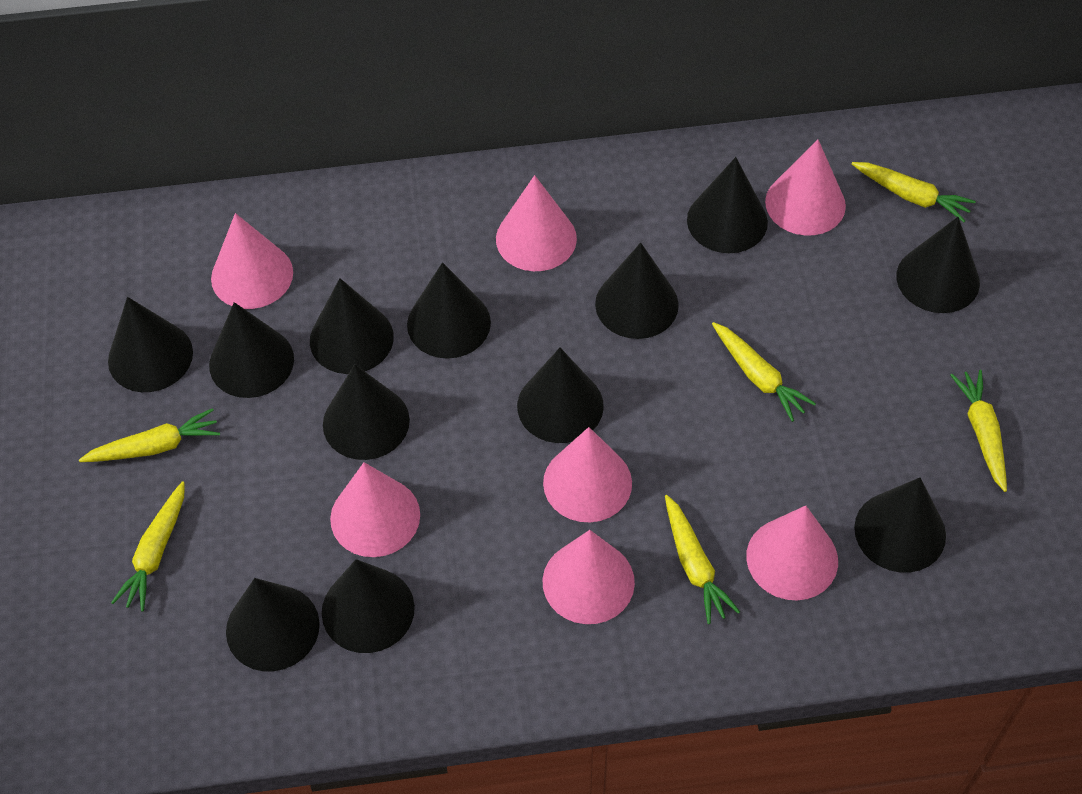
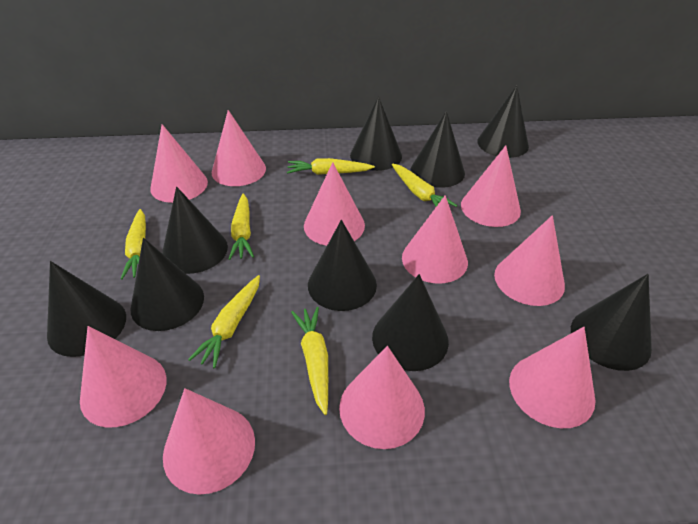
black cone: [108,297,193,392] [209,302,294,398] [226,578,320,671] [310,278,394,374] [322,559,415,653] [323,364,410,460] [407,262,491,359] [517,348,604,443] [595,243,679,339] [687,157,768,253] [854,478,946,573] [896,217,980,313] = 12 -> [47,261,126,357] [130,238,204,331] [162,186,228,274] [308,220,377,311] [350,96,402,171] [372,274,449,371] [411,111,465,188] [477,86,529,158] [571,274,652,371] = 9
pink cone: [211,213,293,309] [330,462,420,557] [496,175,577,271] [543,427,632,522] [543,530,635,624] [746,506,838,600] [765,139,846,236] = 7 -> [80,326,166,427] [150,124,208,203] [163,388,255,495] [212,110,266,186] [304,162,365,246] [339,346,425,449] [402,195,468,284] [461,145,521,227] [494,215,565,306] [509,327,596,428] = 10

